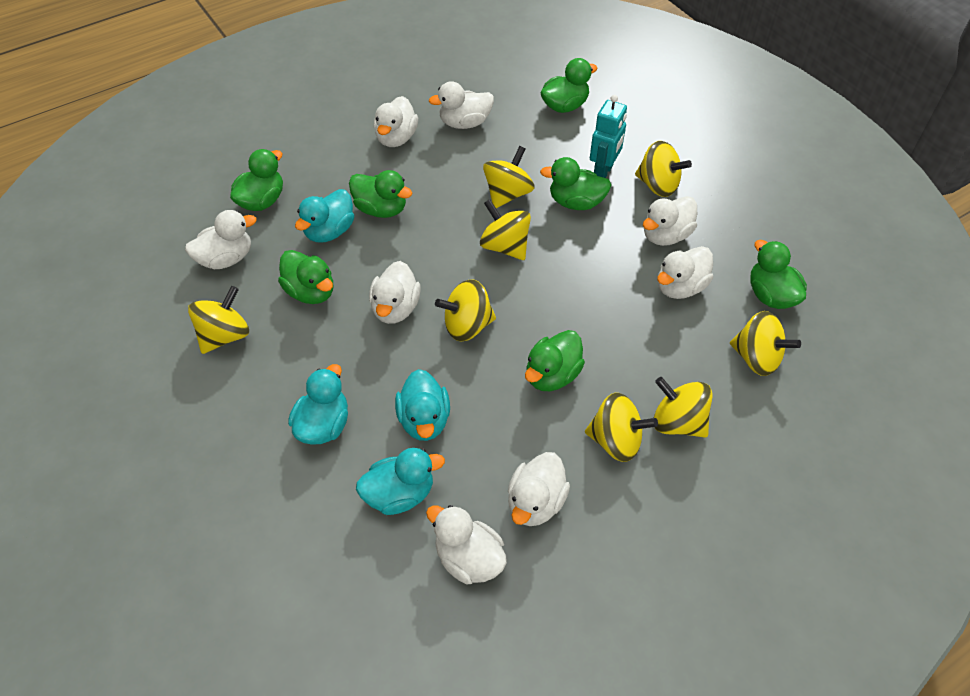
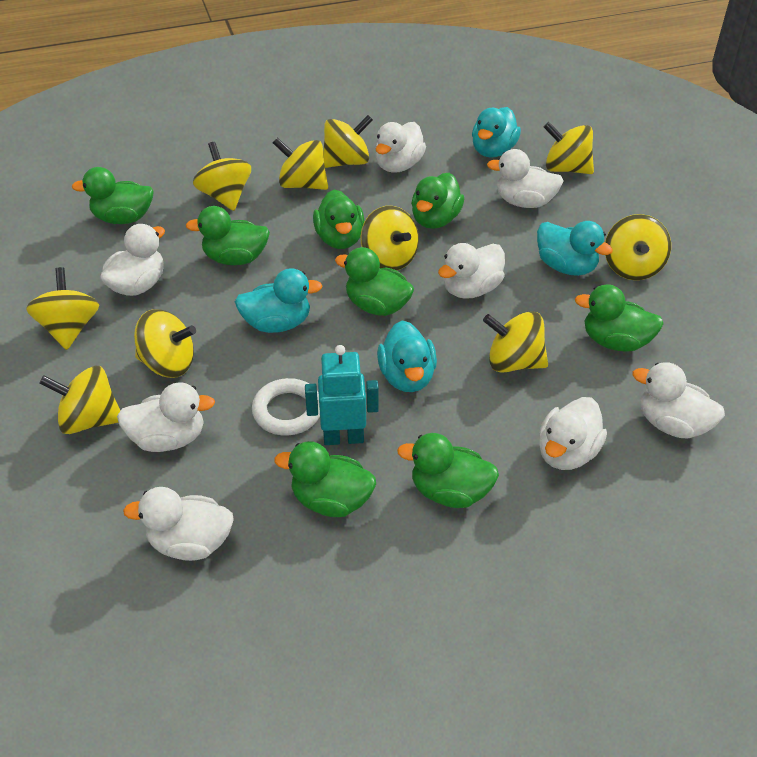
green duck: [230,149,283,211] [278,250,333,304] [349,170,412,218] [525,330,585,391] [540,157,611,210] [541,58,597,113] [750,240,807,309] = 7 -> [72,167,154,224] [186,206,270,265] [274,441,376,517] [313,190,365,249] [335,247,414,316] [397,433,499,508] [411,173,464,229] [575,284,664,352] = 8
white ring: none = 0 -> [252,378,320,436] = 1
yellow spinning top: [188,286,249,354] [435,279,496,342] [480,199,531,260] [483,146,534,208] [585,393,658,462] [635,141,692,197] [654,377,712,438] [730,311,801,376] = 8 -> [26,267,99,350] [39,366,120,434] [134,309,196,378] [193,142,251,211] [273,137,328,190] [323,115,373,168] [361,206,419,271] [483,311,548,373] [544,122,594,174] [605,214,671,280] = 10

